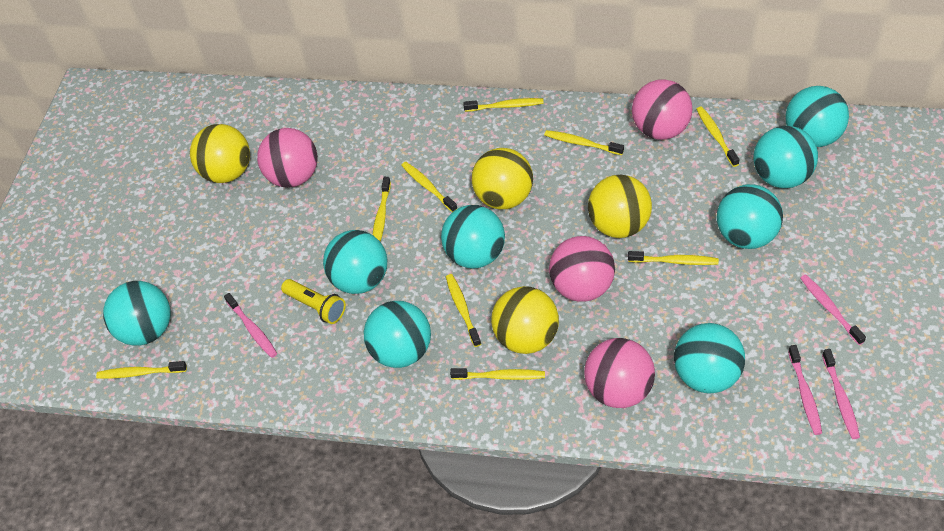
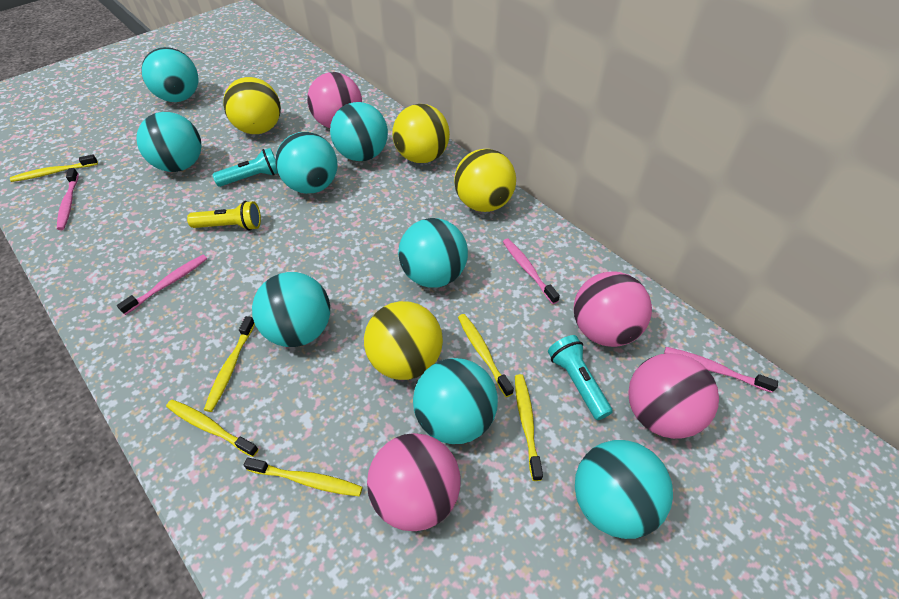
turquoise flashlight: none = 0 -> [212,148,278,187] [548,335,612,420] = 2
yellow toothbrush: [96,361,187,379] [372,177,391,242] [401,162,458,212] [446,274,481,347] [450,368,545,380] [463,98,544,112] [544,130,624,155] [628,251,719,265] [697,107,739,167] = 9 -> [10,154,98,182] [166,400,259,457] [204,316,255,412] [244,457,363,496] [458,314,514,397] [515,374,543,481] = 6

